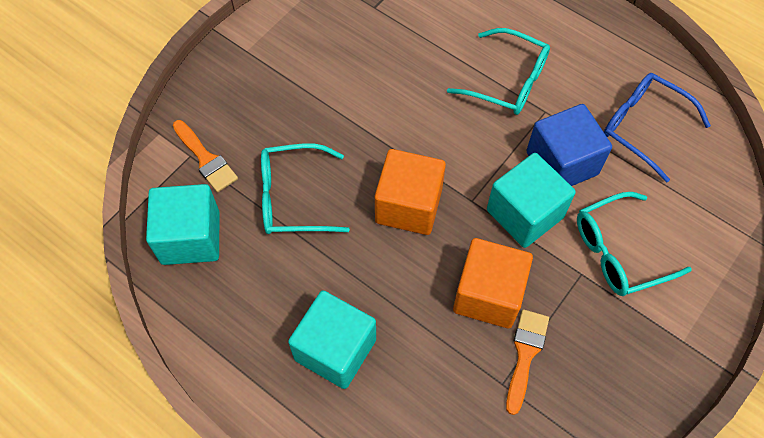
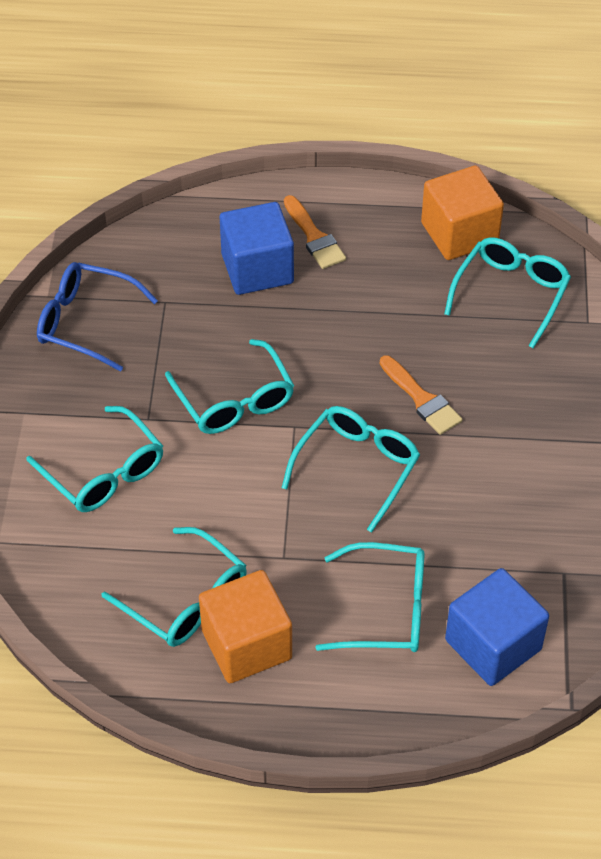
blue cube: [526,104,612,186] = 1 -> [220,202,294,295] [445,568,549,686] = 2
turquoise cube: [146,184,220,265] [288,290,376,389] [487,153,576,248] = 3 -> none = 0
turquoise glasses: [261,143,350,234] [447,28,550,115] [577,192,692,296] = 3 -> [26,406,163,512] [102,527,247,647] [165,339,294,434] [282,406,420,533] [315,542,424,652] [444,237,571,349] = 6

